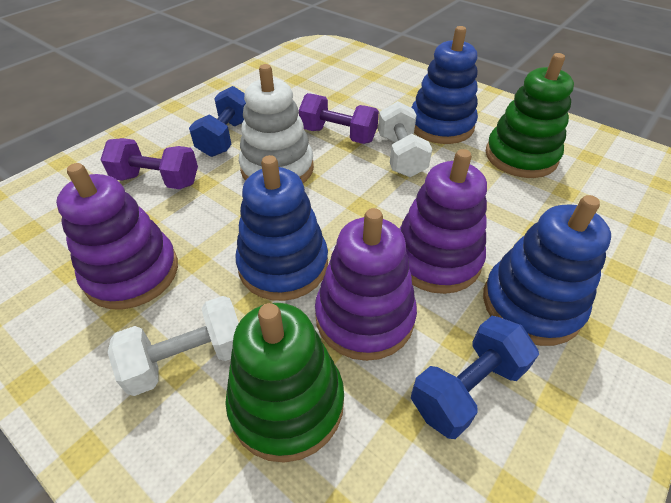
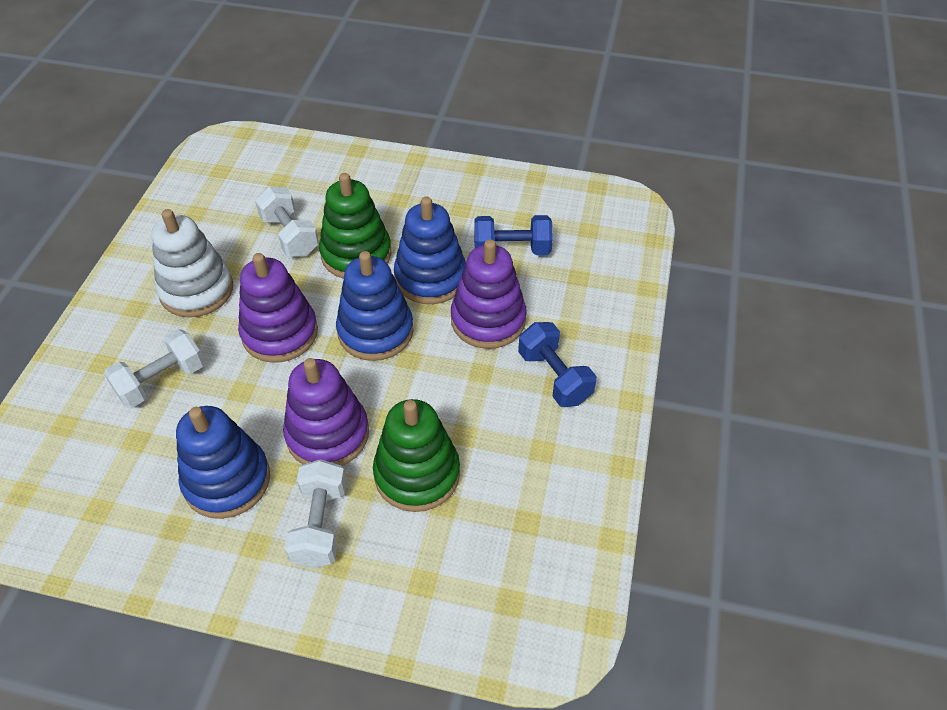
purple dumbbell: [101,138,198,189] [299,93,379,144] = 2 -> none = 0
white dumbbell: [108,296,239,396] [378,101,432,177] = 2 -> [104,329,204,408] [255,187,319,257] [284,459,347,568] = 3

